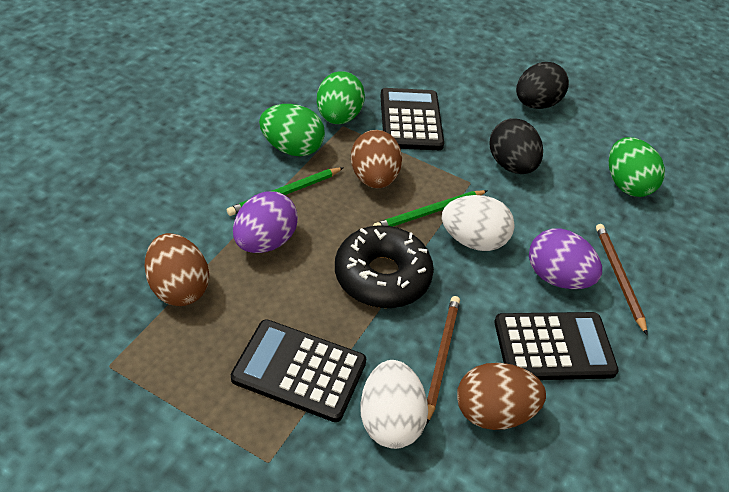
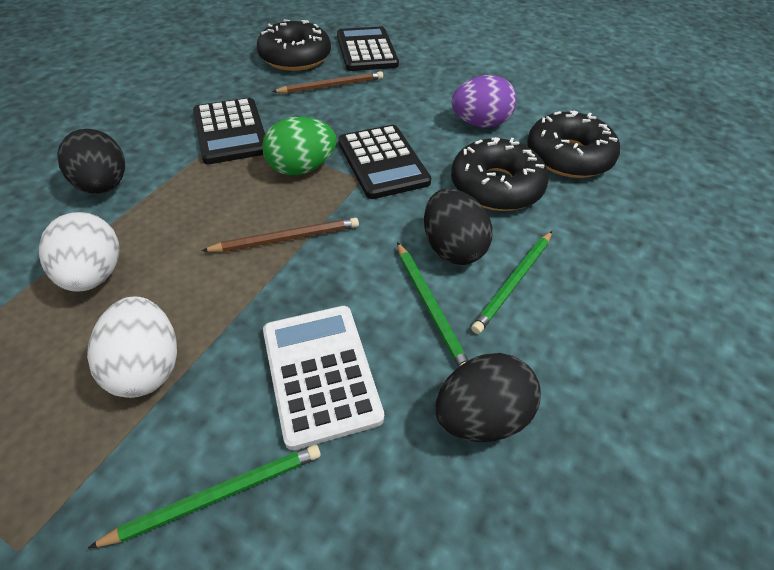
black donut: [335,225,434,308] = 1 -> [257,19,331,71] [451,137,549,211] [527,111,620,178] = 3
black egg: [489,118,543,174] [516,62,569,109] = 2 -> [57,129,125,194] [424,189,492,265] [436,353,541,442] = 3
brown egg: [145,233,209,306] [351,130,402,188] [457,363,546,430] = 3 -> none = 0
green egg: [259,104,325,156] [317,71,365,124] [609,137,665,197] = 3 -> [262,117,337,175] = 1
green pencil: [227,167,344,216] [373,190,488,227] = 2 -> [88,444,321,548] [397,242,469,367] [471,231,552,334] = 3
purple egg: [233,191,298,253] [529,228,602,289] = 2 -> [452,75,517,127] = 1
white calculator: none = 0 -> [263,306,384,450] = 1

